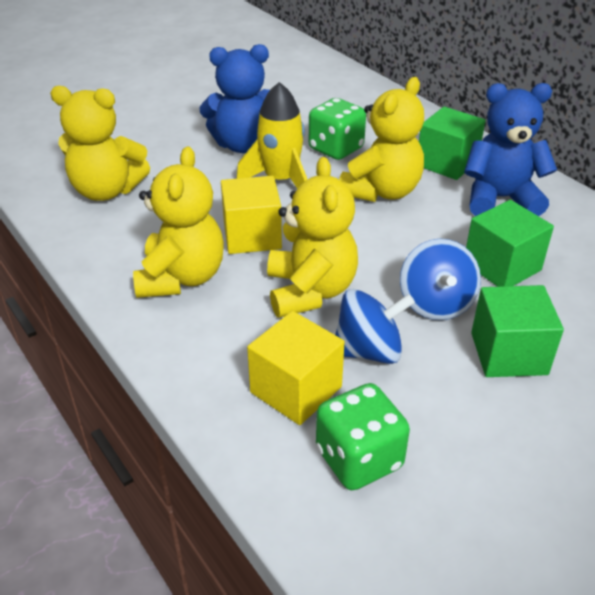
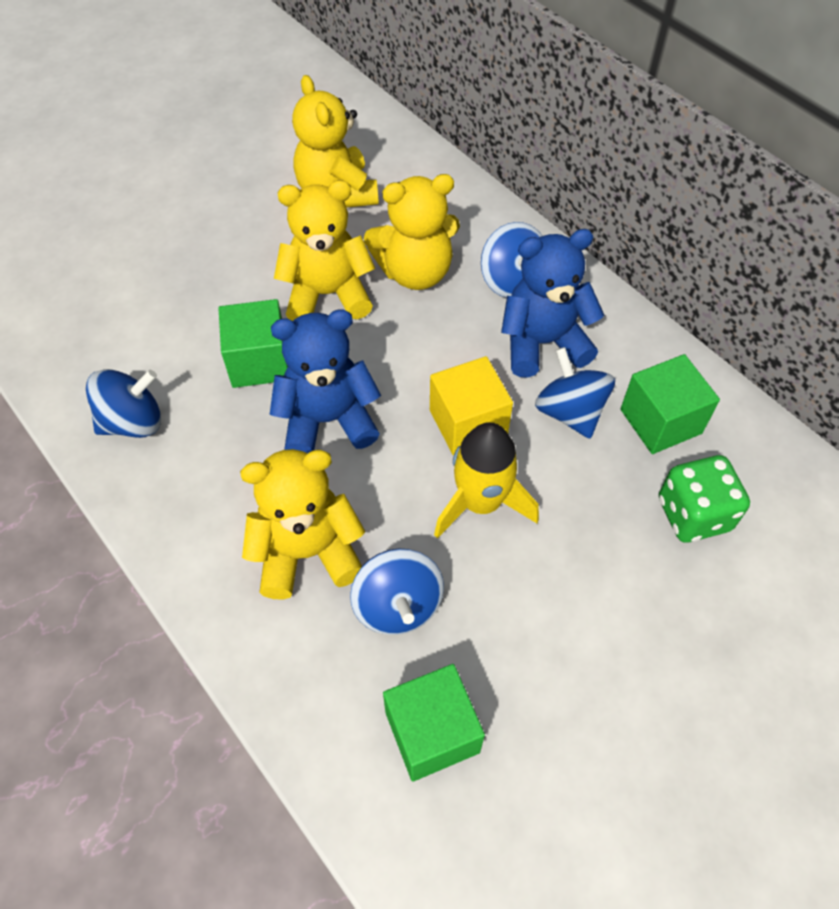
blue spinning top: [335,289,415,364] [400,239,481,320] = 2 -> [86,369,161,438] [350,549,444,635] [481,222,543,298] [535,347,615,439] = 4
green dice: [309,98,366,160] [316,383,410,490] = 2 -> [659,455,750,543] = 1
yellow cube: [221,176,282,254] [247,311,345,425] = 2 -> [430,356,513,456] = 1

